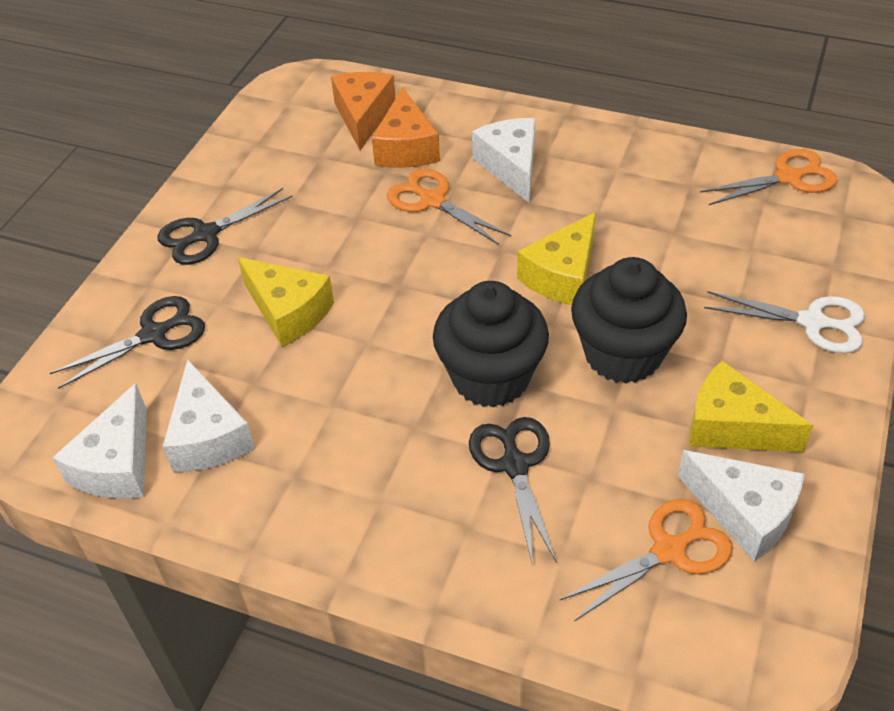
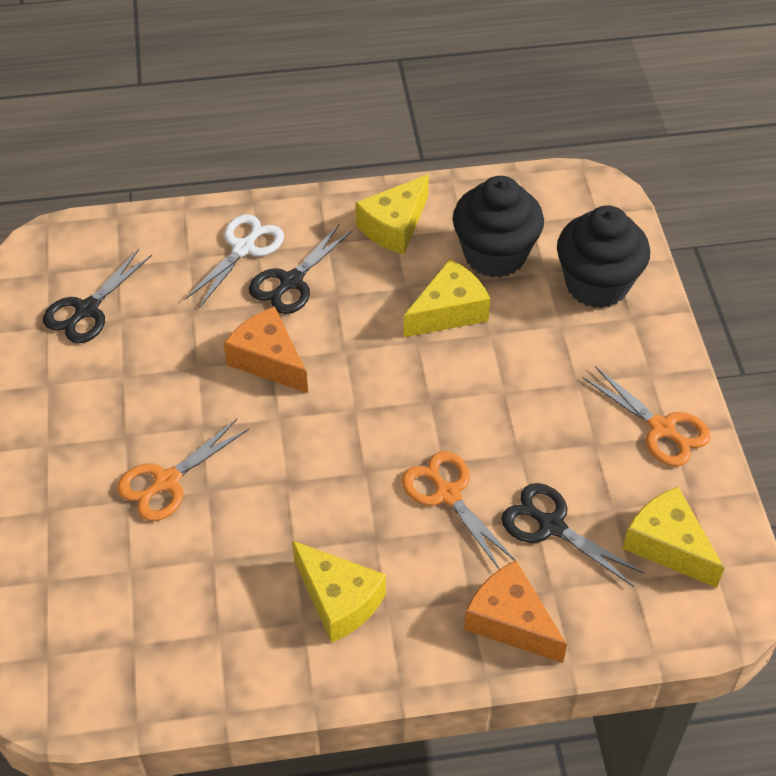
white cheese: [52,383,147,499] [163,359,255,472] [472,118,536,202] [678,450,804,561] = 4 -> none = 0
yellow cheese: [238,257,334,347] [517,212,596,305] [689,361,813,452] = 3 -> [292,540,386,643] [355,174,429,254] [404,259,490,337] [622,487,724,588] = 4

